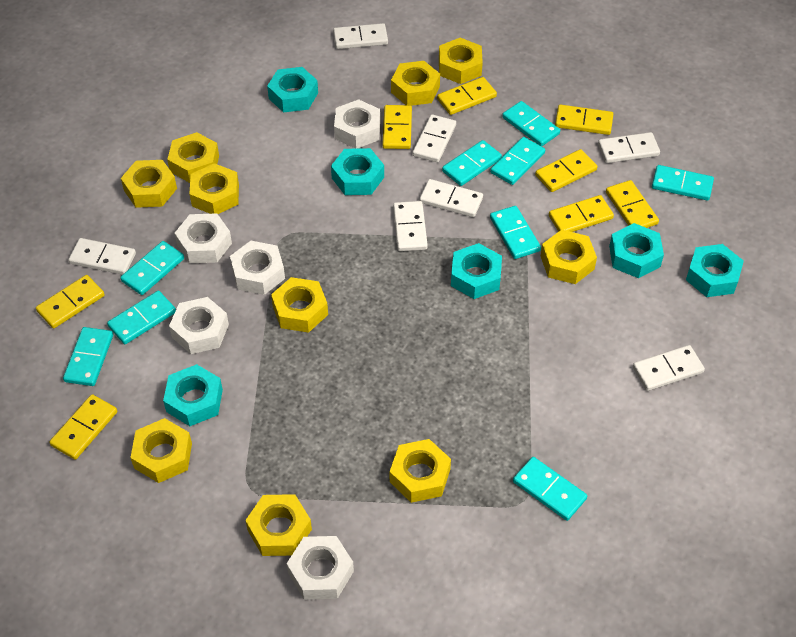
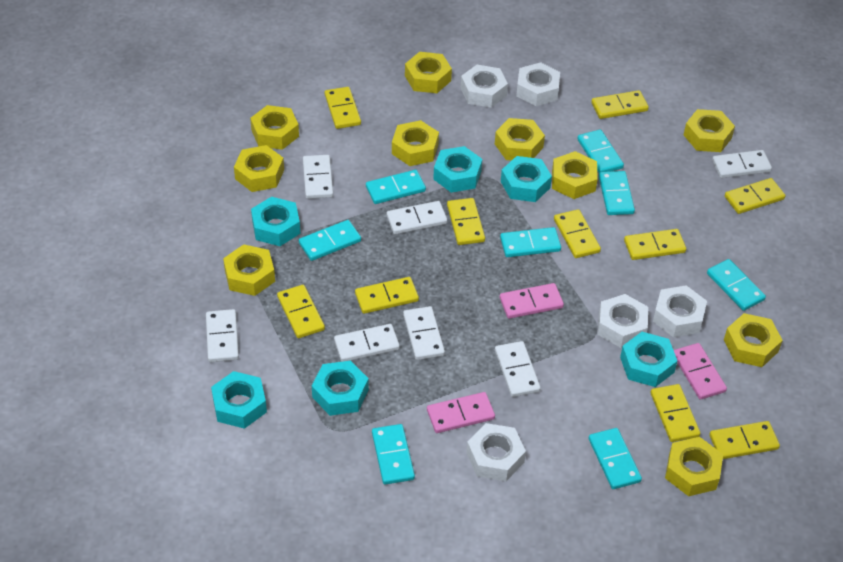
pink domino: none = 0 -> [427,392,495,433] [500,283,564,319] [674,343,727,400] = 3
turquoise domino: [63,327,113,386] [107,291,176,344] [120,241,184,295] [442,140,502,186] [490,137,545,185] [490,206,541,259] [502,101,560,146] [513,457,587,521] [652,165,714,201] = 9 -> [299,220,361,261] [366,170,426,204] [372,424,415,485] [500,227,561,257] [577,129,624,173] [589,428,642,489] [599,171,635,215] [707,259,766,311] = 8
yellow domino: [36,275,105,328] [49,394,117,460] [382,105,412,149] [437,77,497,115] [535,149,597,192] [549,195,614,232] [555,105,613,135] [606,180,659,228] = 8 -> [277,285,325,338] [325,87,361,129] [355,277,419,314] [447,198,485,245] [554,209,601,258] [591,90,649,119] [624,229,686,260] [651,384,700,442] [709,421,780,459] [725,178,785,214] = 10

